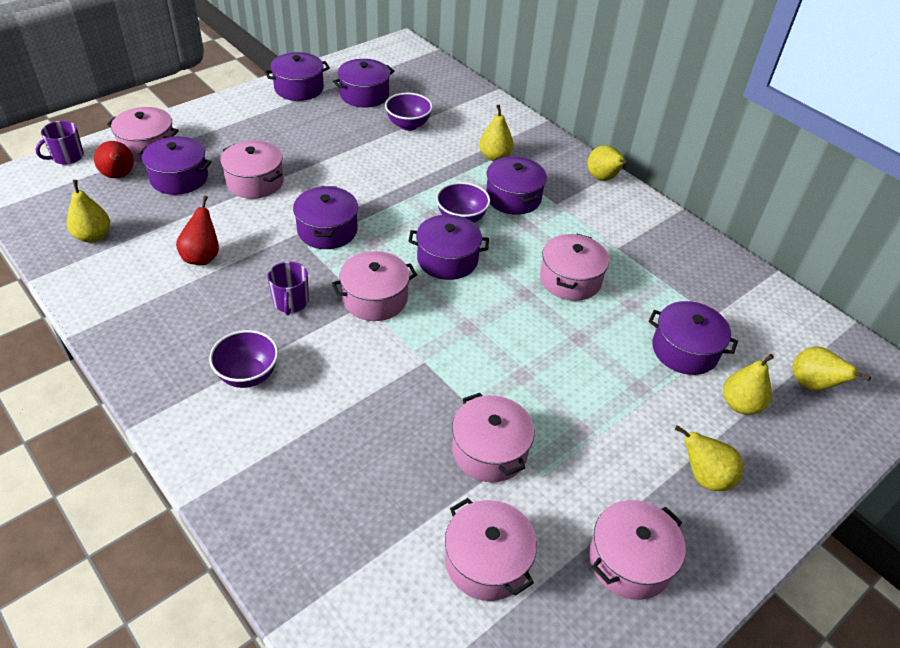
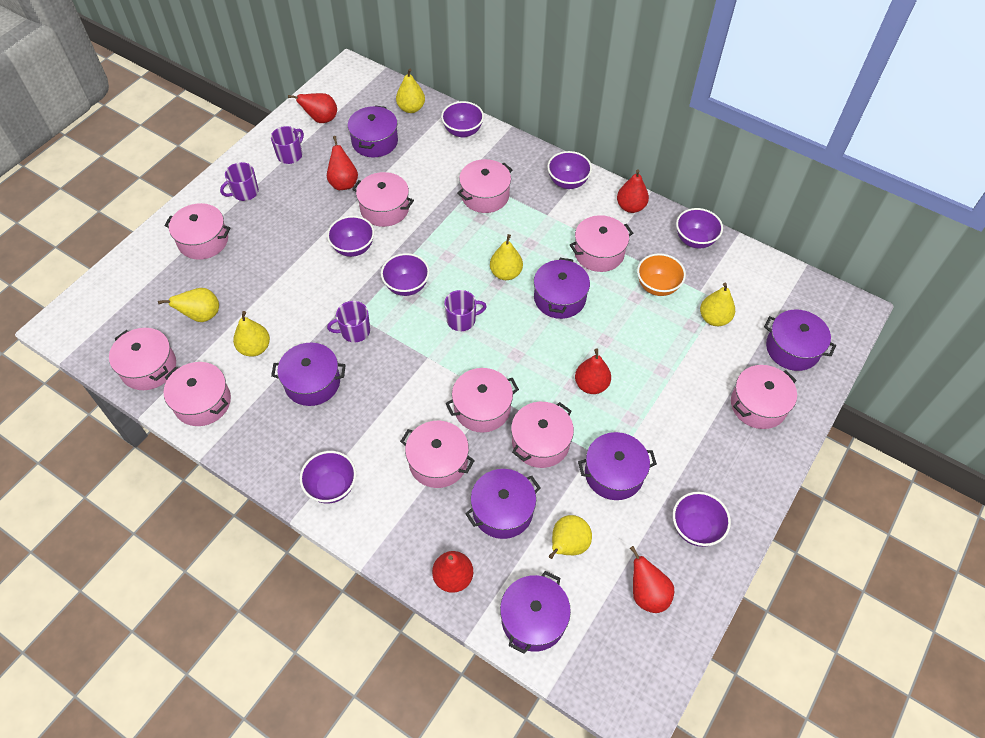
orange bowl: none = 0 -> [637,253,686,296] = 1
pink pot: [107,107,179,162] [220,140,284,199] [332,251,417,321] [445,498,537,601] [452,393,535,482] [540,234,609,301] [589,500,685,600] = 7 -> [109,328,176,390] [164,203,231,260] [164,362,231,426] [352,172,414,227] [400,421,475,488] [446,368,519,433] [457,159,513,213] [511,402,574,468] [570,215,633,272] [731,365,797,429] = 10
purple bowl: [209,330,279,388] [385,93,433,131] [436,182,490,223] = 3 -> [300,451,356,504] [327,216,374,257] [381,253,430,296] [441,101,484,138] [547,151,592,189] [673,492,731,547] [676,208,723,248] = 7
purple mug: [36,121,84,165] [268,262,309,315] = 2 -> [220,162,259,201] [271,126,304,164] [327,301,370,342] [444,290,487,331] = 4
red pear: [94,141,134,178] [176,196,219,265] = 2 -> [288,93,337,123] [327,136,358,190] [432,551,473,593] [575,348,611,394] [617,170,649,213] [630,546,674,613] = 6

